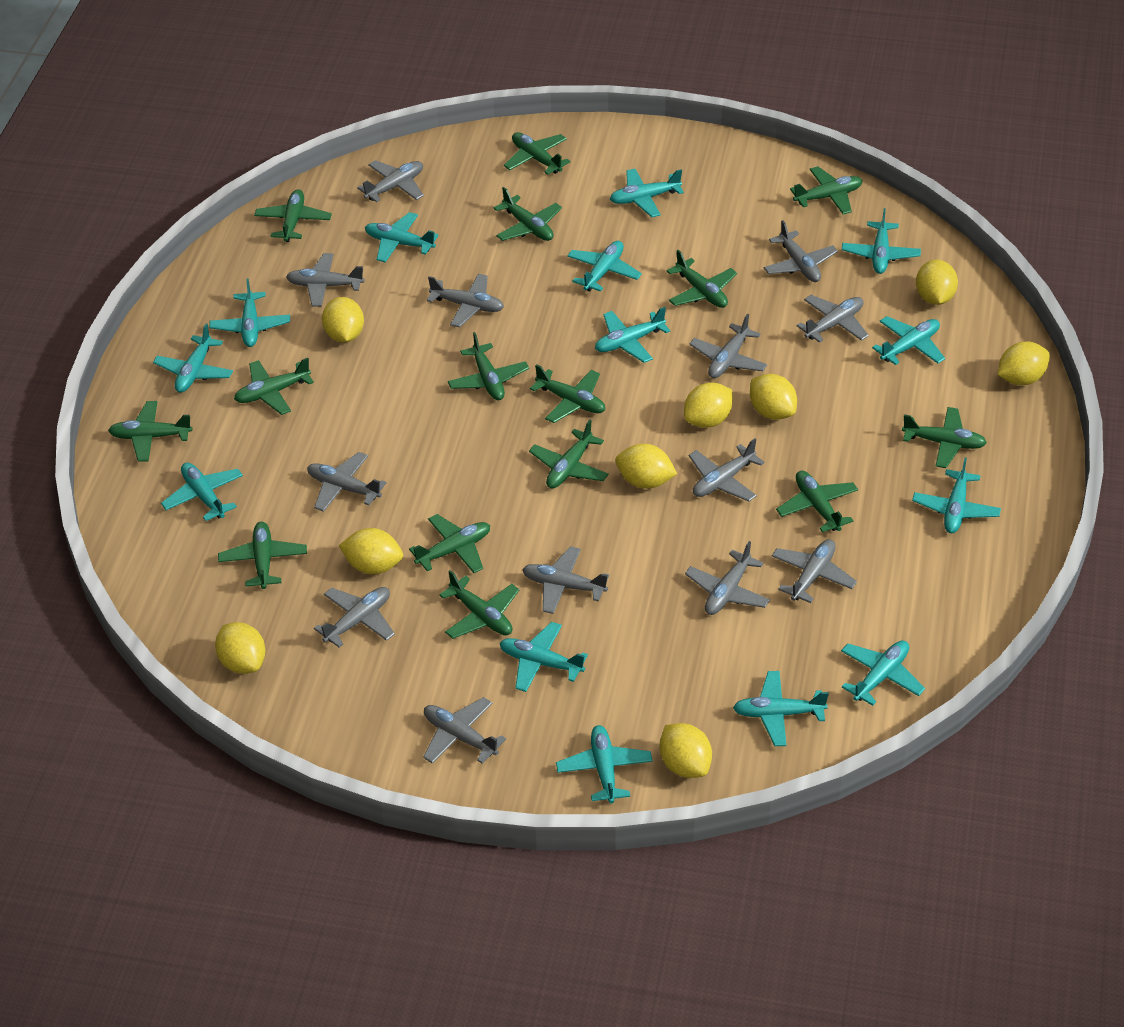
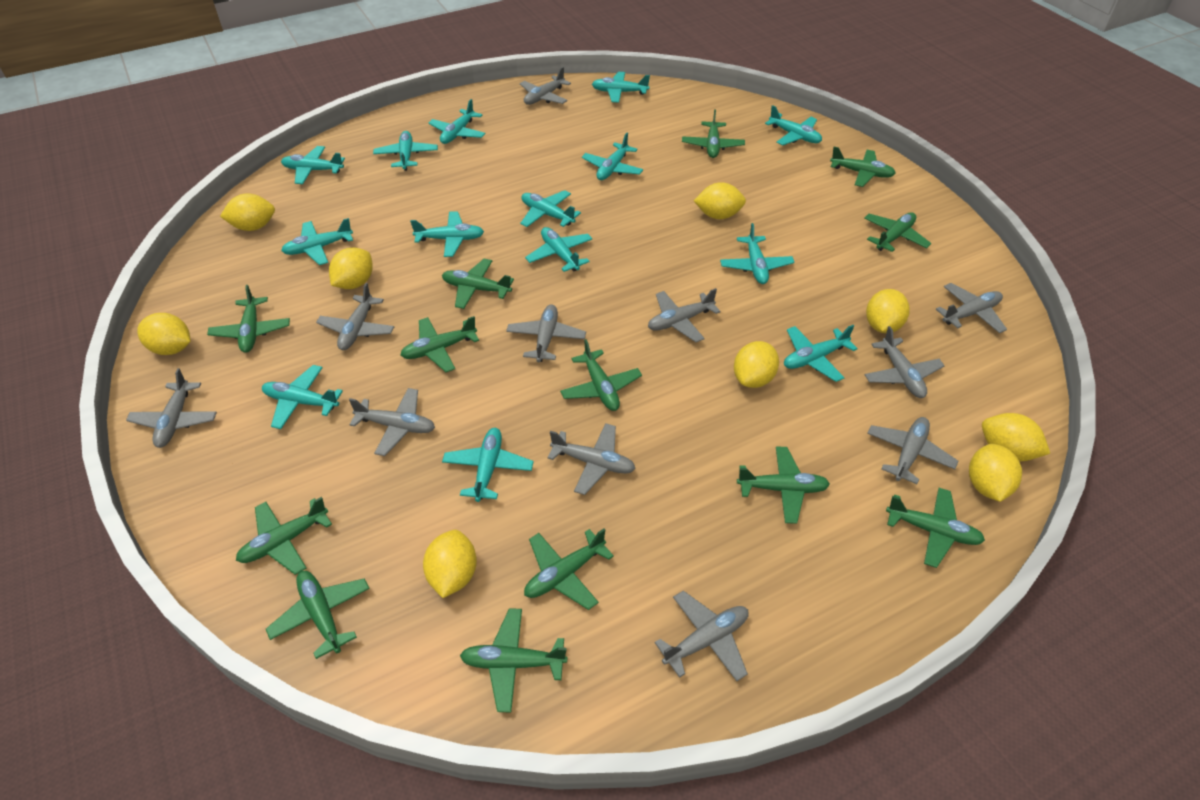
green plane: [108,401,192,462] [218,522,307,589] [234,358,314,415] [254,189,332,242] [409,514,490,573] [439,570,519,639] [448,332,529,400] [494,187,562,241] [504,132,571,175] [529,420,609,489] [530,364,605,423] [667,250,737,308] [776,471,858,533] [790,166,863,215] [902,407,987,468] = 15 -> [207,285,290,353] [236,497,332,575] [266,571,370,659] [400,316,479,372] [442,259,514,309] [460,608,567,713] [524,528,614,610] [560,339,642,411] [682,109,745,158] [737,446,830,524] [830,147,896,187] [864,212,932,252] [886,488,985,568] = 13
grey plane: [286,253,364,307] [307,452,387,512] [314,587,395,648] [357,160,424,202] [423,697,506,764] [427,274,504,327] [522,546,609,614] [685,541,770,615] [689,314,767,378] [689,438,765,501] [764,220,838,282] [772,539,857,603] [797,295,869,343] = 13 -> [126,368,217,448] [316,283,394,350] [349,388,435,456] [506,305,586,362] [520,67,571,105] [547,423,636,495] [648,288,721,342] [655,591,749,681] [865,326,945,398] [867,417,958,484] [936,283,1007,333] = 11

